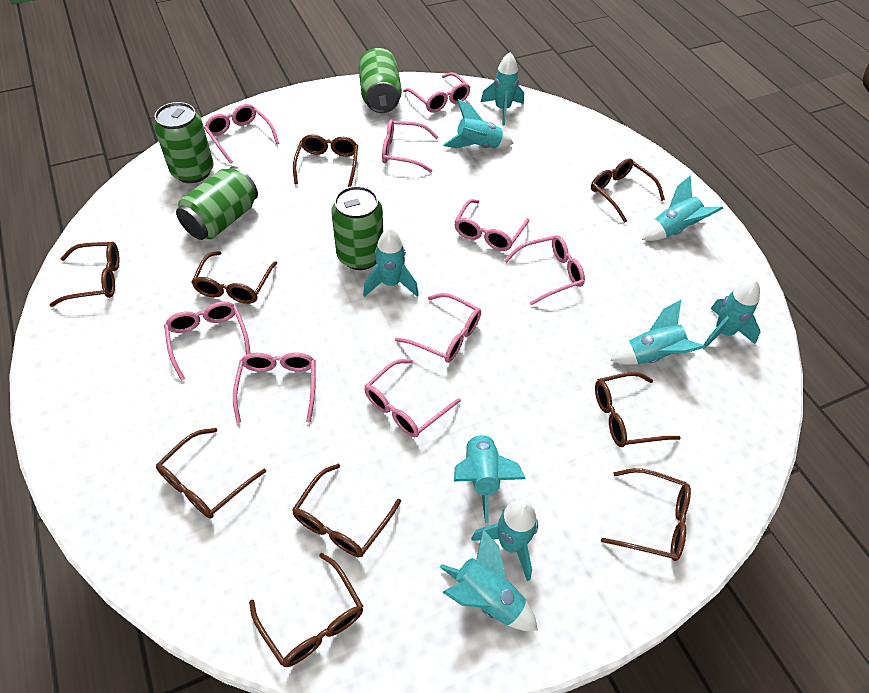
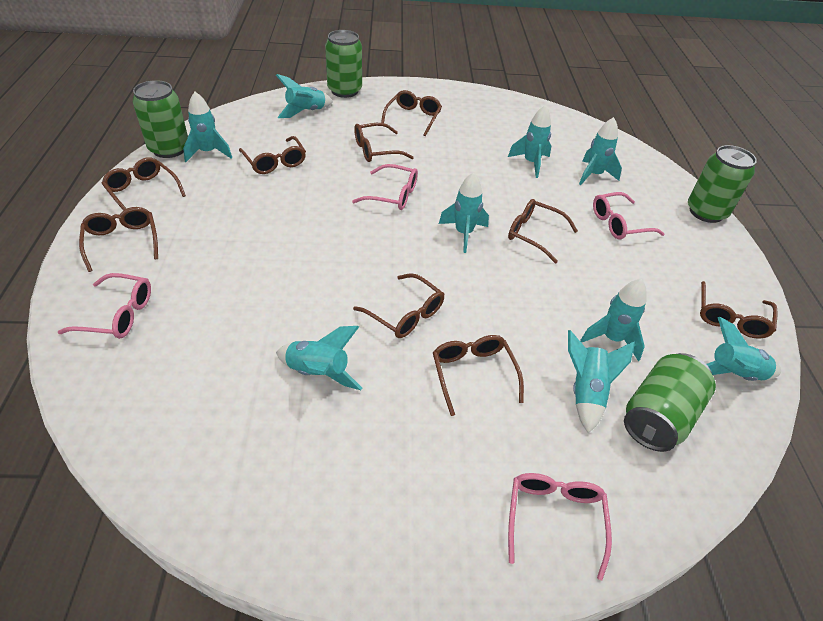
pink glasses: [164,302,250,381] [204,104,279,164] [233,352,315,423] [364,359,461,437] [382,119,438,172] [395,293,481,363] [403,72,471,113] [454,199,529,251] [504,235,585,305] = 9 -> [58,273,151,339] [352,164,418,210] [508,473,612,581] [593,192,664,240] = 4

